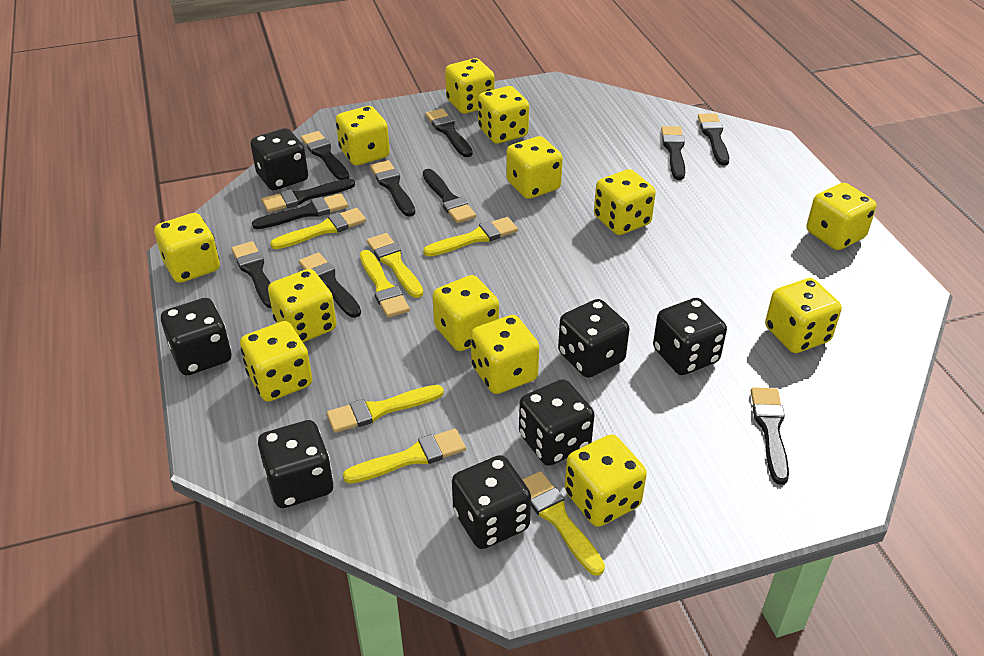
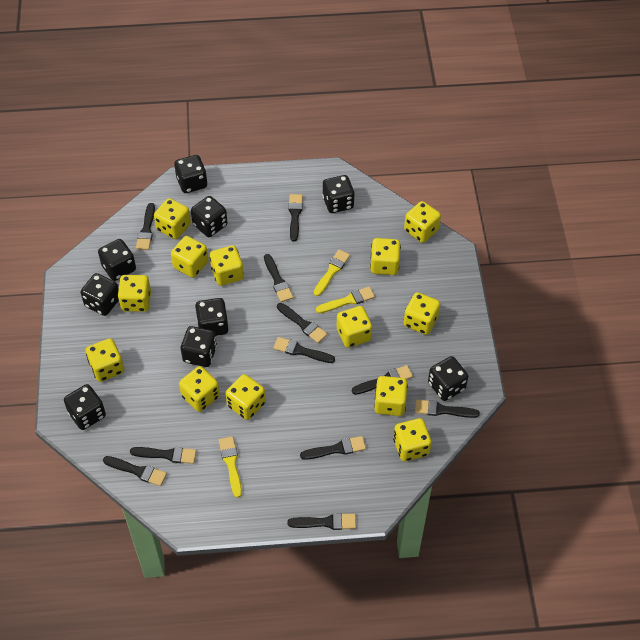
black dice: [161,298,231,376] [251,128,308,190] [258,420,333,508] [452,455,531,549] [519,379,595,466] [558,299,629,378] [653,298,727,375] = 7 -> [64,384,106,430] [81,273,119,316] [98,239,136,281] [174,155,207,193] [181,326,217,367] [191,196,227,237] [195,298,229,336] [322,175,355,213] [428,356,468,401] = 9
yellow brush: [270,208,366,249] [327,385,444,433] [343,429,466,483] [360,250,410,318] [367,233,423,298] [423,217,518,256] [522,471,605,576] = 7 -> [219,436,242,498] [314,250,350,296] [316,286,375,313] = 3

